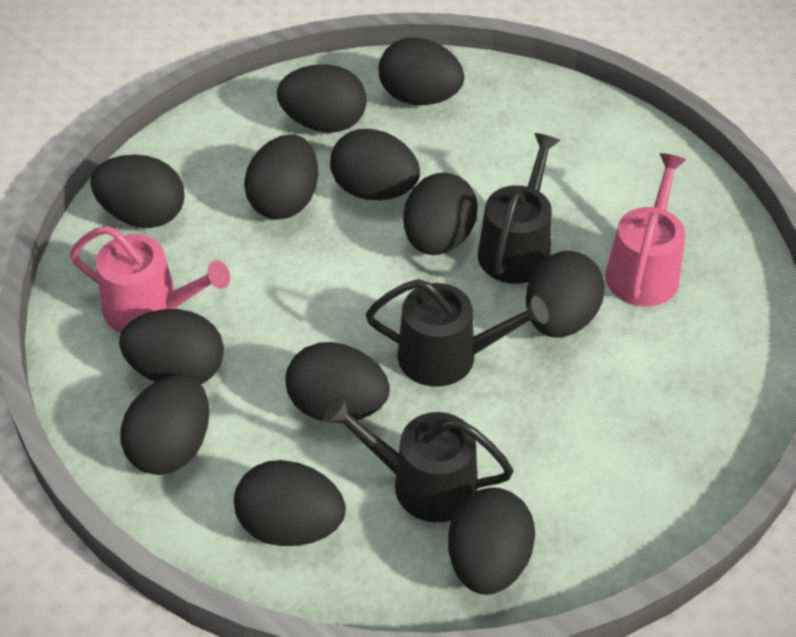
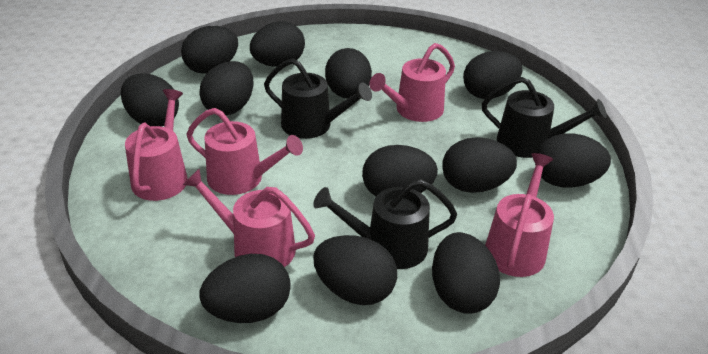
pink watering can: [70,226,230,333] [605,153,686,306] = 2 -> [125,89,188,201] [183,169,315,267] [186,108,303,195] [369,43,455,122] [485,153,554,277] = 5

